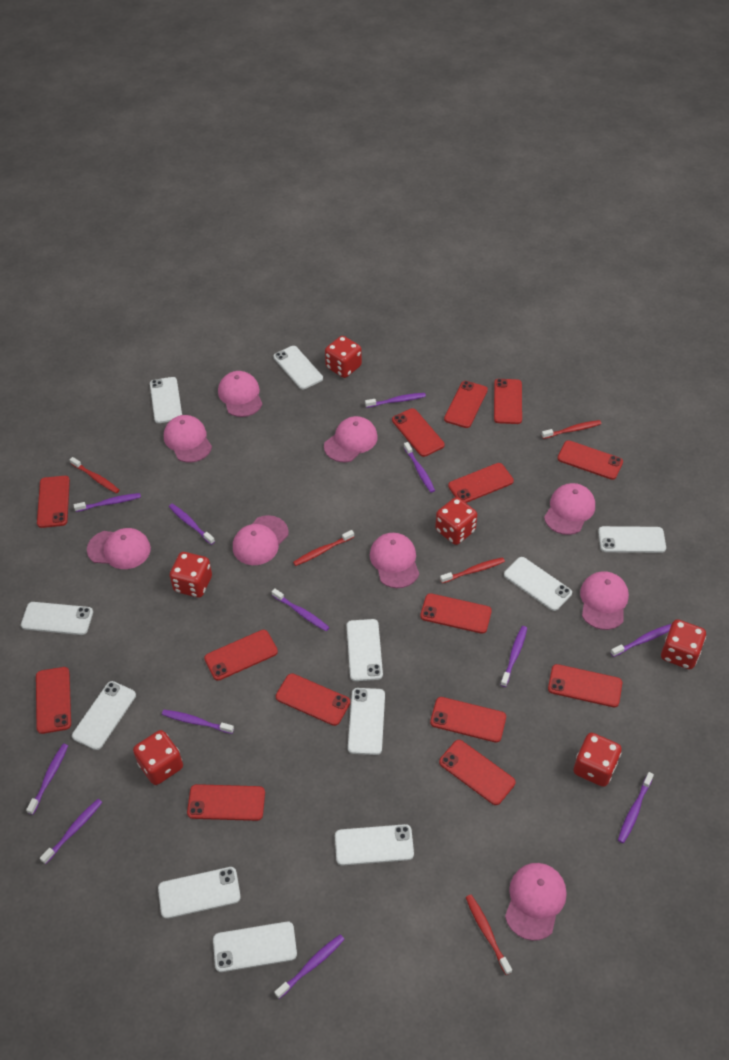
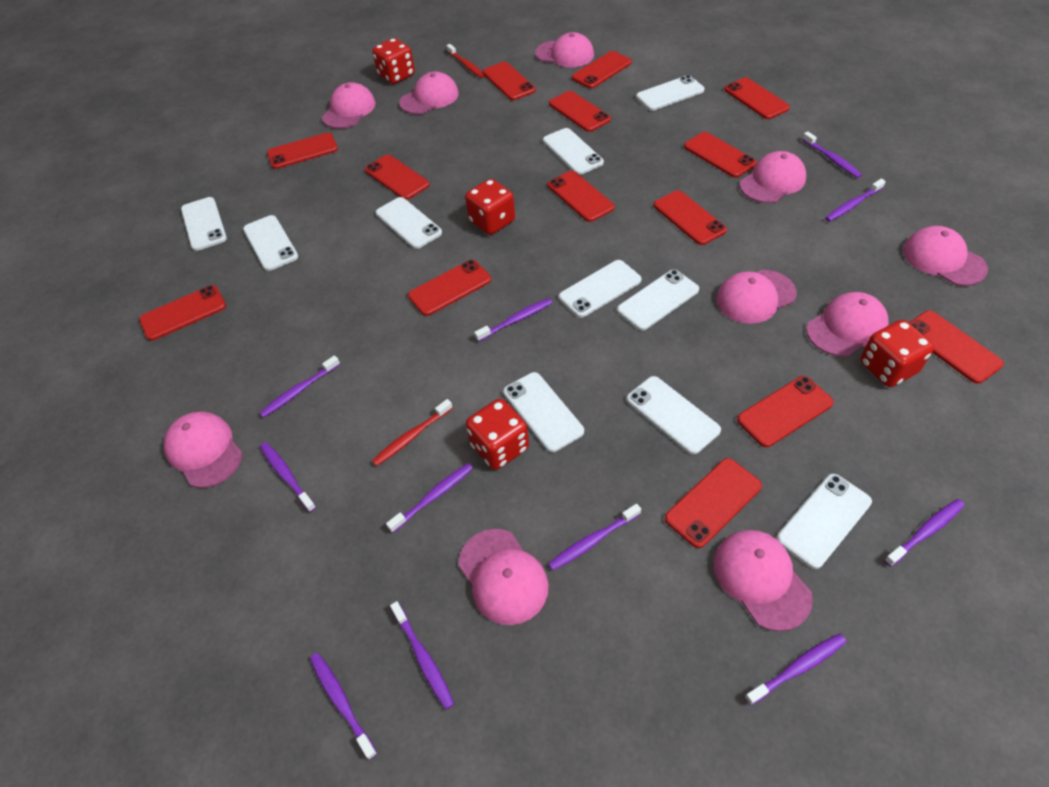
pink cap: [87,528,151,569] [164,415,212,463] [218,371,263,417] [233,515,289,565] [324,416,378,462] [370,533,419,588] [505,863,567,941] [544,483,595,535] [580,571,629,630] = 9 -> [164,412,243,488] [322,82,376,129] [399,72,459,114] [459,529,549,625] [535,32,594,67] [713,530,813,631] [716,270,797,324] [740,151,806,203] [806,292,889,356] [903,226,988,286] = 10
purple toothbrush: [26,744,68,815] [40,799,102,864] [74,493,141,512] [162,710,234,734] [169,504,215,545] [272,588,330,631] [275,934,345,999] [365,393,426,408] [404,442,435,493] [500,626,527,687] [610,624,671,657] [618,772,654,843] = 12 -> [260,355,340,418] [260,442,316,512] [310,653,377,760] [386,463,473,533] [390,601,454,710] [474,298,552,342] [548,504,641,571] [744,634,847,706] [802,132,862,178] [825,179,886,222] [884,499,965,567] = 11
red dice: [133,730,183,785] [170,552,212,598] [325,336,362,378] [435,497,477,545] [573,733,621,787] [661,620,706,669] = 6 -> [372,38,415,84] [465,179,515,235] [466,399,529,470] [860,320,934,387] = 4
red toothbrush: [70,457,120,494] [293,530,354,566] [440,557,505,583] [466,895,512,975] [541,420,602,439] = 5 -> [372,399,453,466] [446,44,485,78] = 2
white phone: [21,602,93,635] [72,681,136,750] [150,377,182,423] [158,867,241,919] [213,922,297,972] [273,346,323,389] [335,824,414,865] [347,619,383,681] [348,688,385,755] [504,557,572,611] [598,526,666,553] = 11 -> [181,197,227,251] [243,215,298,271] [376,197,442,249] [503,372,584,452] [543,128,604,175] [559,260,642,318] [617,270,699,330] [627,376,721,454] [636,75,705,111] [777,474,872,569] = 10

